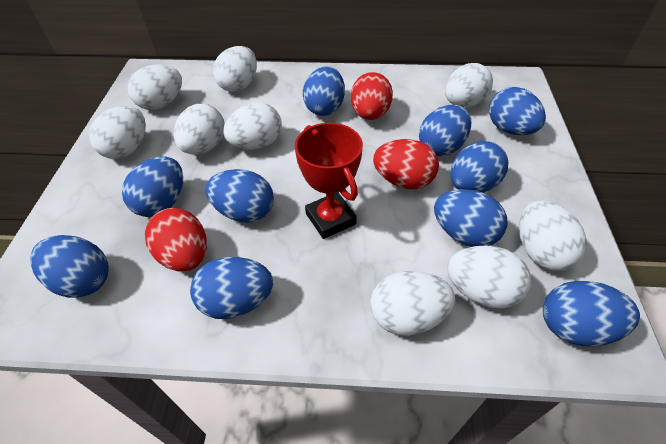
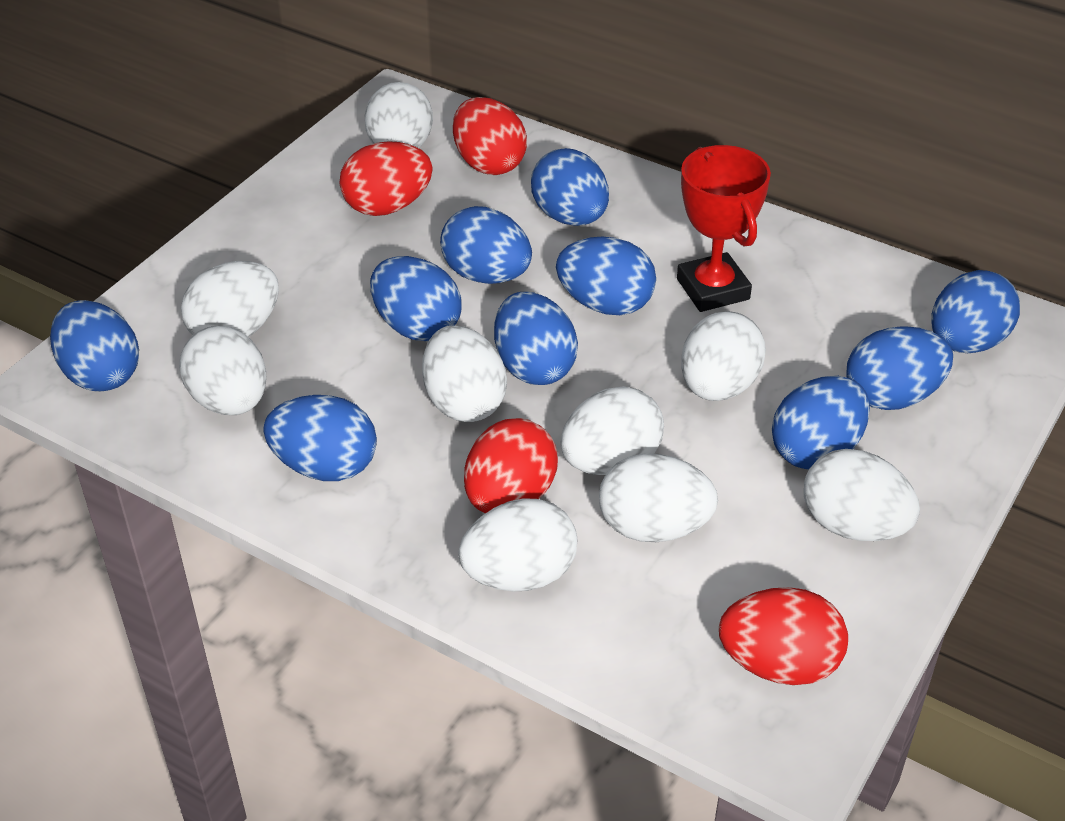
red egg: [145,208,207,272] [351,72,393,120] [373,139,439,189] = 3 -> [339,141,433,216] [453,97,527,175] [464,418,558,513] [719,587,848,685] = 4

